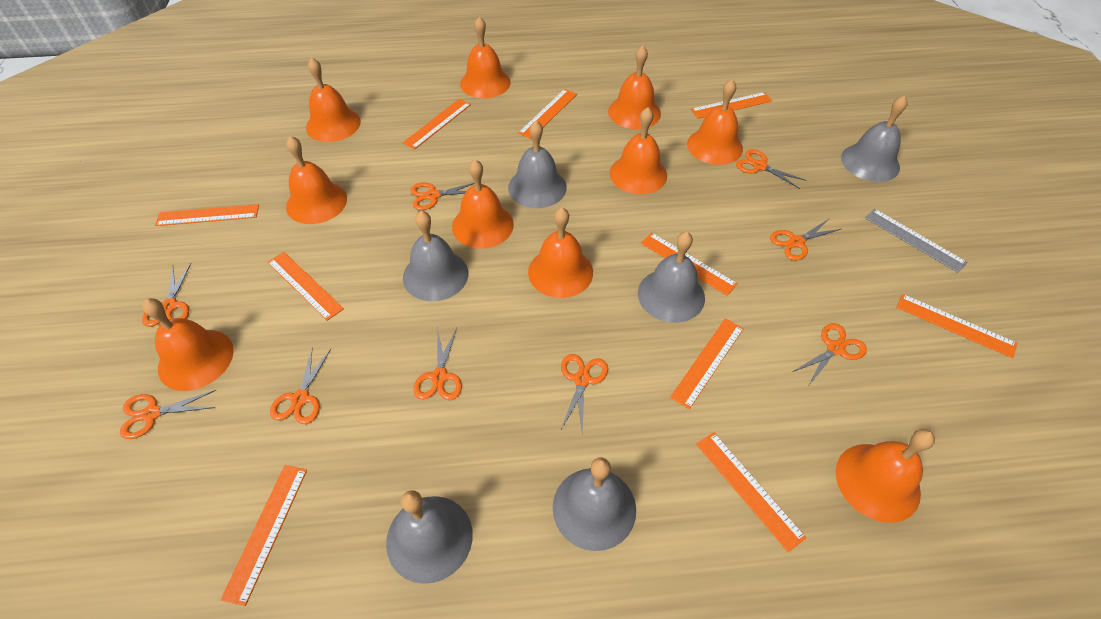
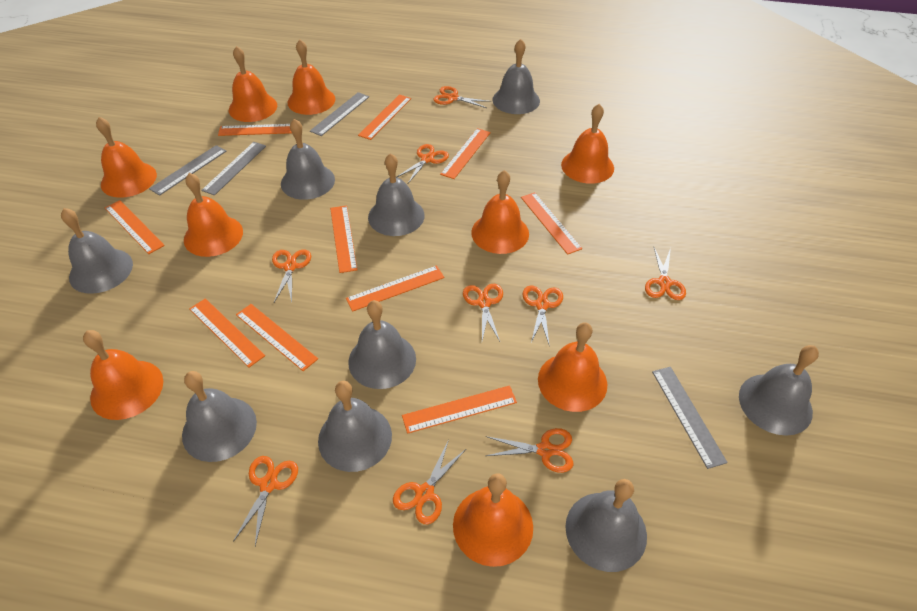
grey bell: [386,490,473,584] [403,211,468,301] [508,121,567,208] [553,457,636,551] [638,231,705,323] [841,95,908,182] = 6 -> [61,208,133,294] [182,371,257,462] [281,119,335,200] [318,381,392,472] [348,300,416,389] [368,153,425,236] [492,39,540,114] [565,479,647,572] [739,345,819,436] = 9
grey ruler: [865,209,968,273] = 1 -> [149,145,226,196] [201,142,266,195] [310,92,369,136] [652,367,728,469] = 4
orange bell: [143,298,234,391] [286,136,347,224] [306,57,361,142] [452,159,514,249] [460,17,511,98] [528,207,593,298] [608,46,661,129] [610,107,667,194] [687,79,743,165] [836,429,935,523] = 10 -> [83,330,163,420] [96,117,157,198] [184,173,243,257] [229,46,277,122] [287,40,335,115] [453,474,533,567] [471,170,529,254] [538,322,607,412] [561,104,614,184] = 9

